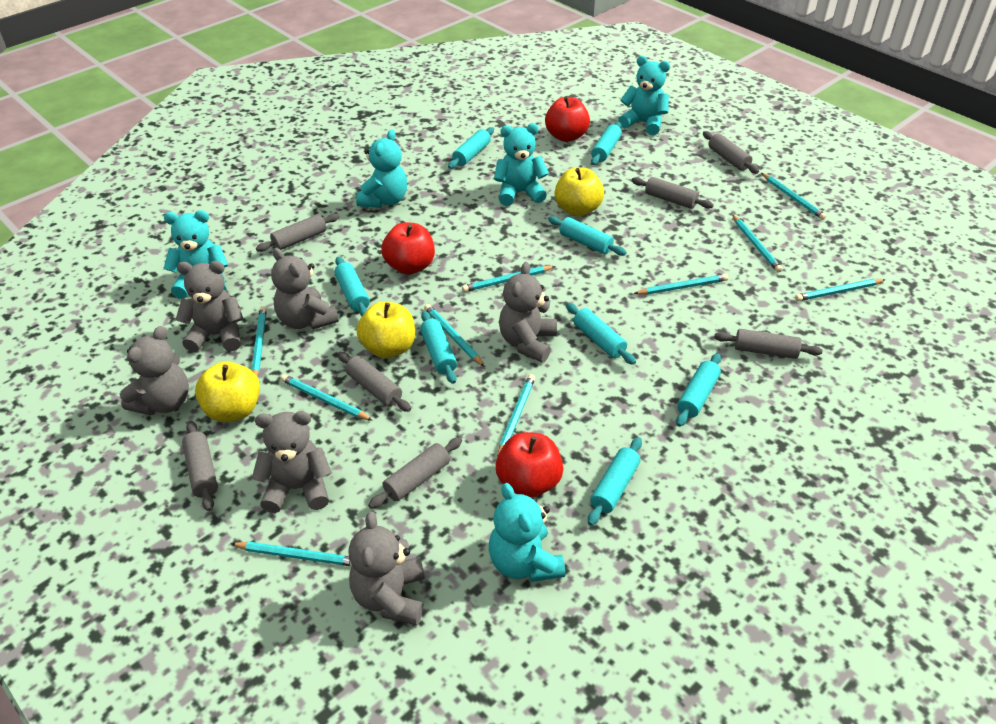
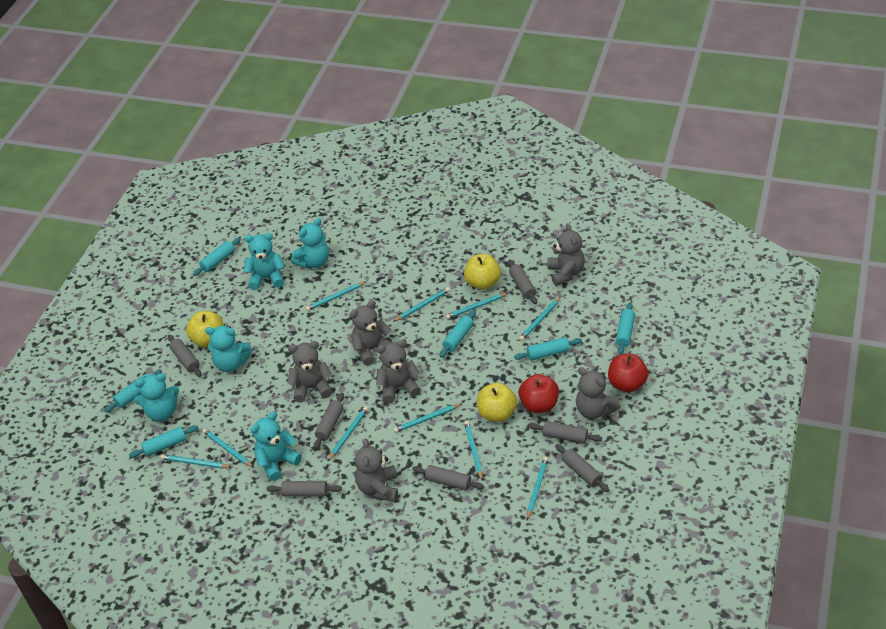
red apple: [381,222,435,275] [496,432,563,498] [545,96,590,142] = 3 -> [519,374,559,413] [608,353,648,392] = 2
turquoise rolling pin: [334,256,370,316] [420,311,457,384] [448,127,494,169] [548,216,627,256] [566,303,636,365] [588,437,642,526] [591,122,622,165] [676,353,721,427] = 8 -> [104,370,162,412] [129,425,198,458] [193,238,241,276] [440,310,476,358] [514,337,582,361] [616,302,635,354] = 6

